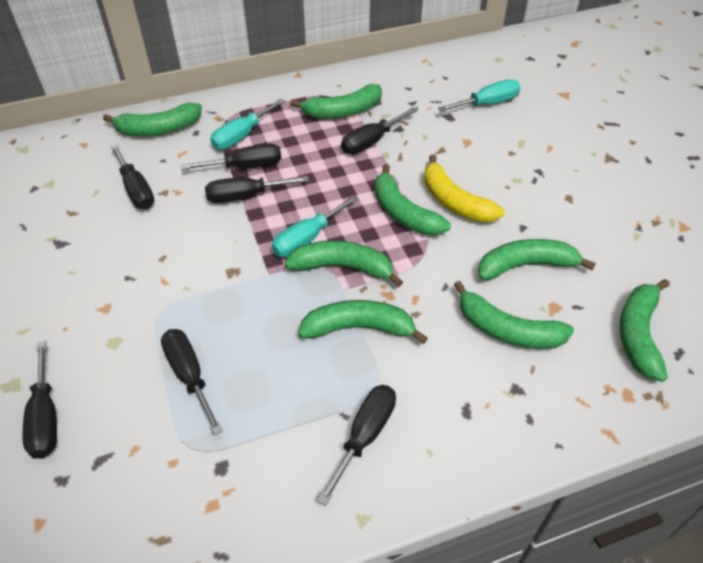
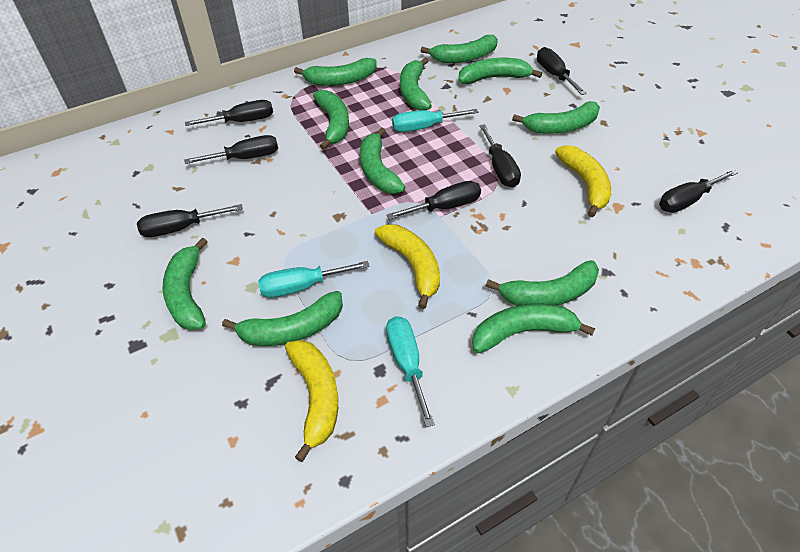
green banana: [103,103,202,136] [285,241,403,287] [290,84,382,119] [298,300,428,344] [375,164,451,236] [454,281,574,349] [478,239,596,280] [620,279,670,382] = 8 -> [162,238,207,330] [222,291,343,346] [294,58,377,86] [313,90,349,150] [360,127,405,194] [400,57,432,110] [421,35,498,63] [459,58,542,84] [472,304,595,353] [486,260,599,306] [512,101,600,134] = 11
yellow banana: [424,154,505,223] = 1 -> [285,340,338,462] [375,224,440,309] [555,145,611,217] = 3

